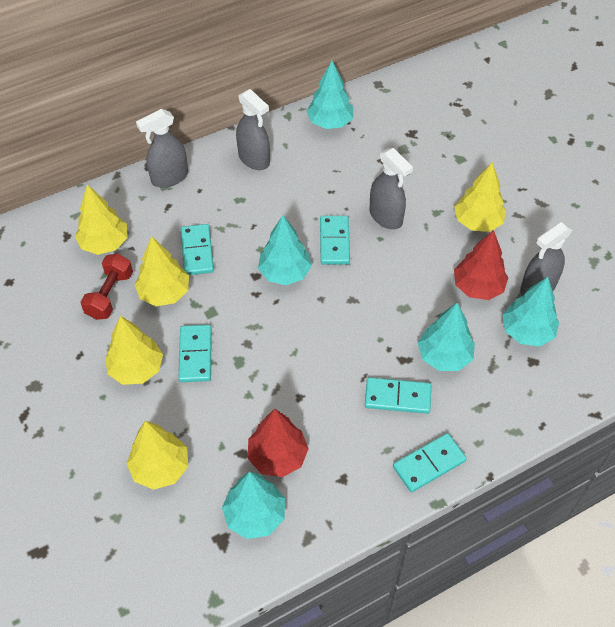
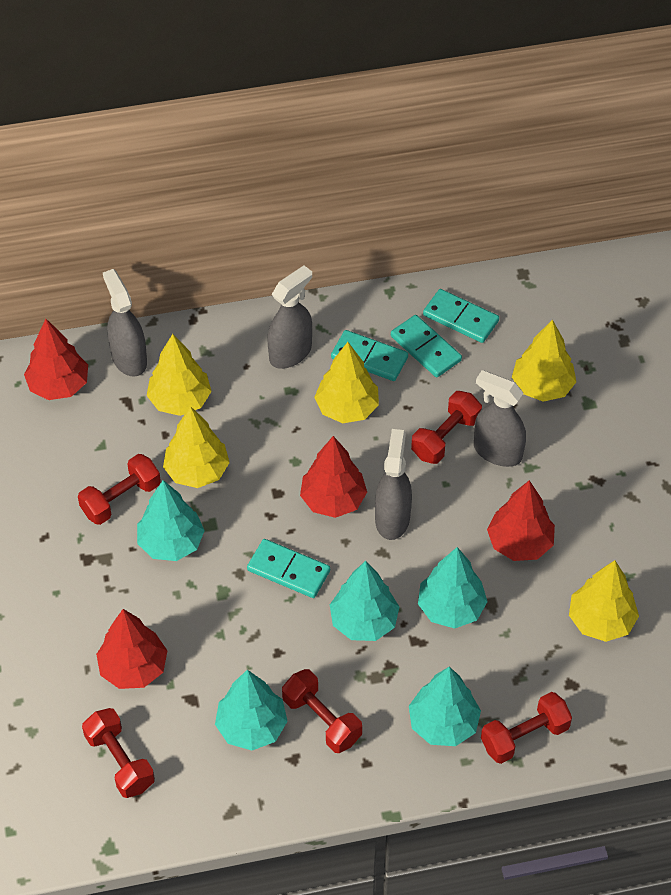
red dumbbell: [81,254,133,320] = 1 -> [78,454,161,525] [82,708,155,798] [282,669,362,753] [411,391,482,464] [481,692,572,764] = 5
red tree: [248,409,309,477] [454,230,508,300] = 2 -> [24,319,88,400] [96,609,167,689] [300,436,367,518] [487,480,555,561] = 4
turquoise domino: [179,325,212,382] [181,224,214,275] [320,216,350,264] [365,377,431,414] [393,433,467,492] = 5 -> [247,539,330,598] [331,330,408,381] [391,315,462,377] [423,289,499,343] = 4

